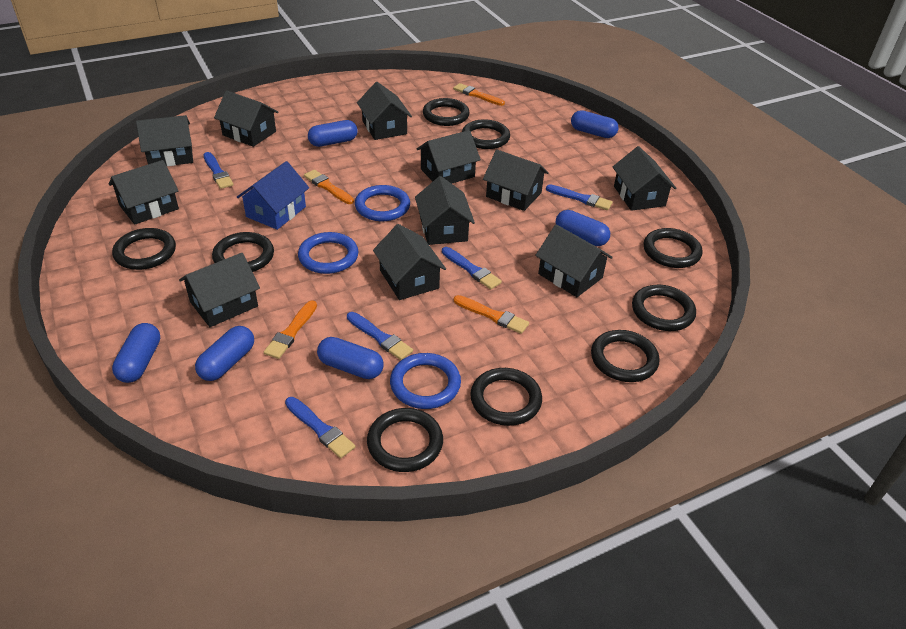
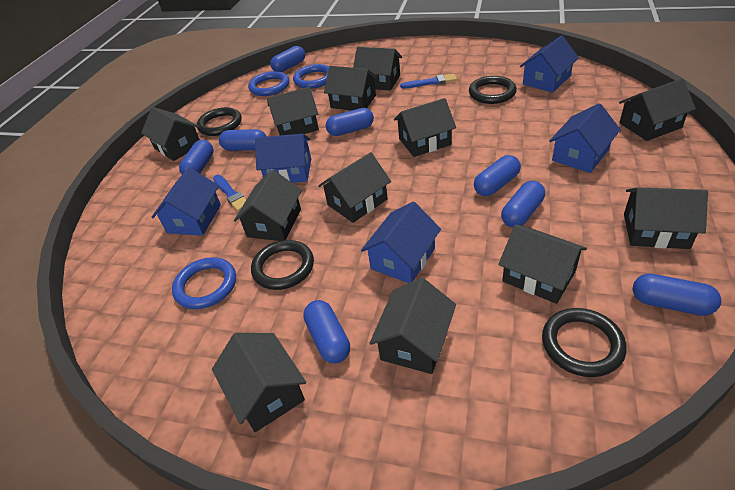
black house: [109,160,179,225] [136,115,193,166] [179,253,260,327] [214,91,278,147] [357,82,412,140] [373,224,446,300] [415,176,475,245] [417,130,481,184] [483,150,549,211] [535,224,613,297] [613,146,676,211] = 11 -> [141,107,200,161] [212,333,306,432] [234,170,302,241] [267,87,319,135] [318,152,391,223] [324,66,378,111] [353,47,402,91] [370,278,456,374] [394,98,456,157] [498,225,587,304] [619,78,696,141] [624,187,708,249] = 12
black ring: [112,228,176,270] [212,232,274,272] [367,408,443,472] [423,98,470,126] [462,119,510,149] [470,368,542,426] [591,330,660,382] [632,285,696,331] [644,228,702,268] = 9 -> [197,107,242,136] [251,240,314,290] [469,76,517,104] [542,308,627,377] = 4
blue brush: [203,152,234,189] [285,397,355,458] [347,312,413,360] [442,247,502,289] [546,185,613,210] = 5 -> [213,175,246,212] [400,74,457,89] = 2
blue capsule: [112,323,160,383] [195,326,254,381] [308,120,358,147] [317,337,383,379] [556,210,610,246] [571,110,619,138] = 6 -> [179,140,214,174] [219,129,267,151] [270,46,305,72] [303,300,350,363] [326,108,374,136] [474,155,521,196] [501,181,545,228] [633,274,721,316] = 8
blue house: [237,161,309,230] = 1 -> [152,167,221,236] [255,134,311,183] [361,202,441,283] [520,35,579,93] [549,103,621,173] = 5
orange brush: [264,300,317,359] [304,170,354,204] [453,83,505,106] [454,295,529,334] = 4 -> none = 0

